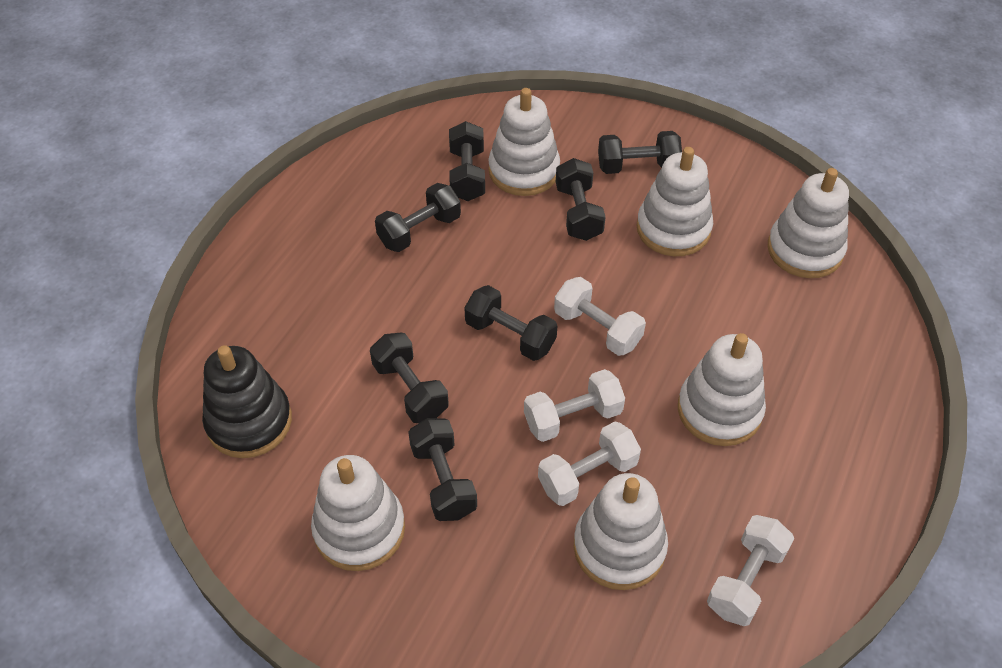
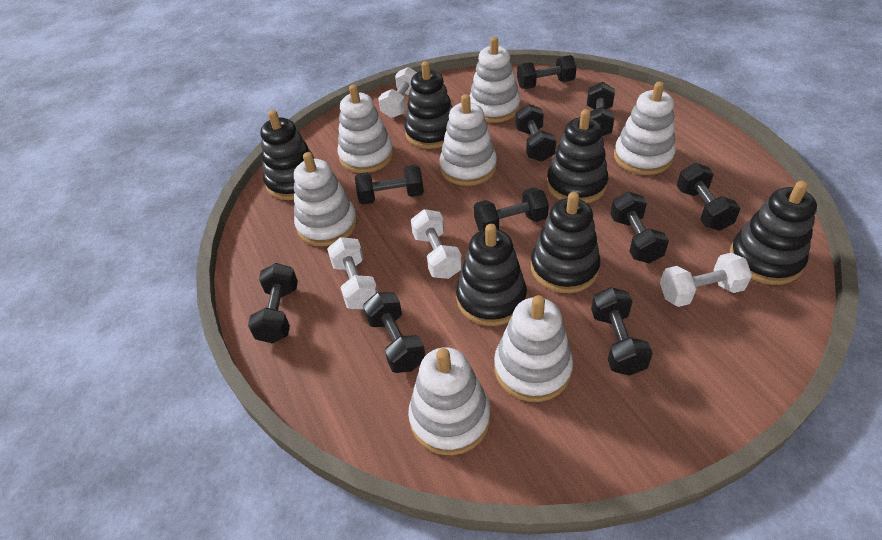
black dumbbell: [370,333,449,423] [375,183,461,252] [408,418,477,521] [449,121,485,201] [465,285,557,361] [556,158,606,241] [598,131,682,174] = 7 -> [248,263,298,343] [355,165,424,205] [363,292,426,373] [474,187,549,231] [515,104,556,162] [517,55,577,89] [587,82,615,136] [591,287,653,375] [610,192,669,263] [677,163,740,231] = 10
black stacking toy: [202,345,292,458] = 1 -> [260,110,315,200] [404,61,453,149] [456,224,527,326] [531,192,601,293] [547,109,608,203] [730,181,817,285] = 6
white stacking toy: [311,455,405,571] [488,88,560,196] [574,473,668,590] [636,147,713,256] [678,333,766,446] [768,168,849,278] = 6 -> [294,152,357,246] [337,85,394,173] [408,347,490,455] [440,94,497,186] [469,37,520,123] [494,295,573,402] [614,82,676,175] = 7

